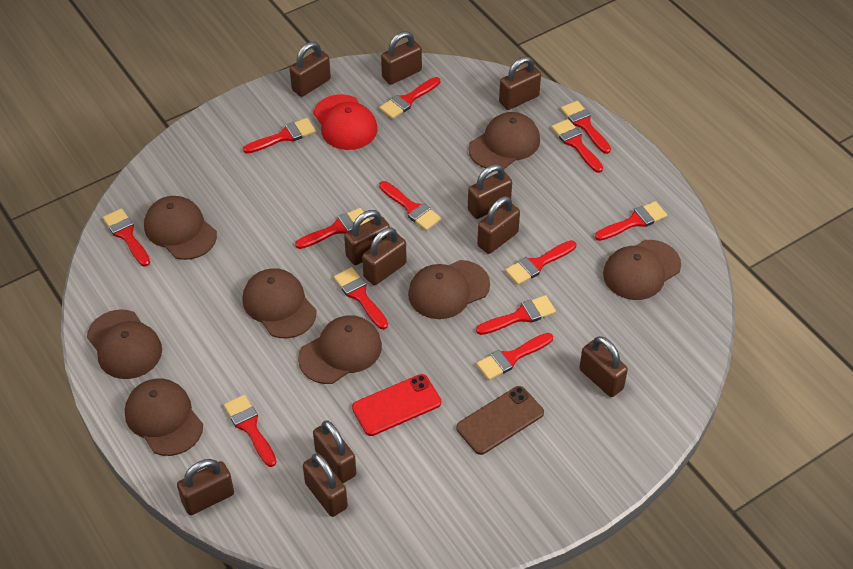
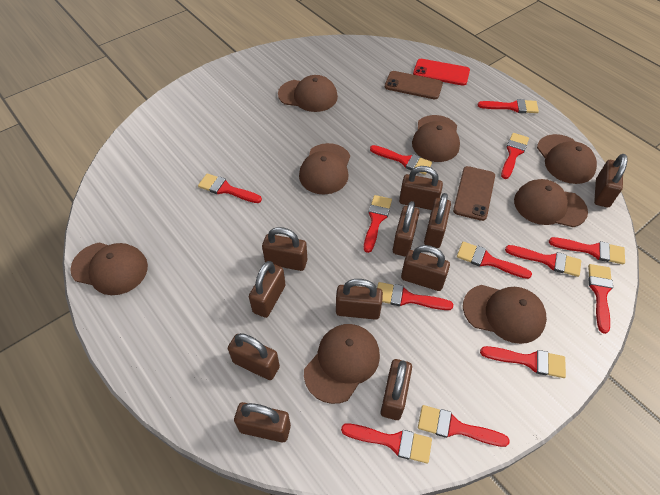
brown phone: [456,386,544,455] = 1 -> [385,71,443,99] [453,166,495,221] = 2
red cap: [313,94,378,150] = 1 -> none = 0

